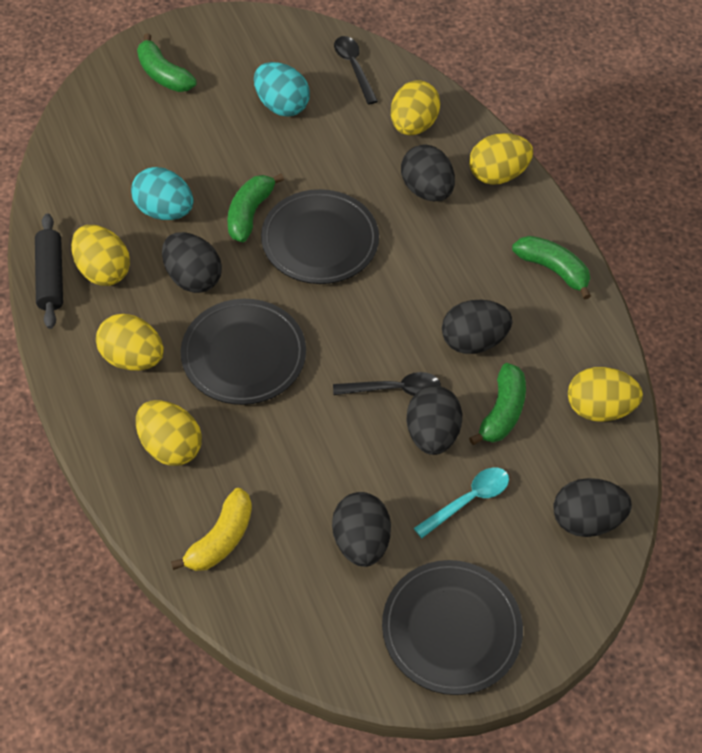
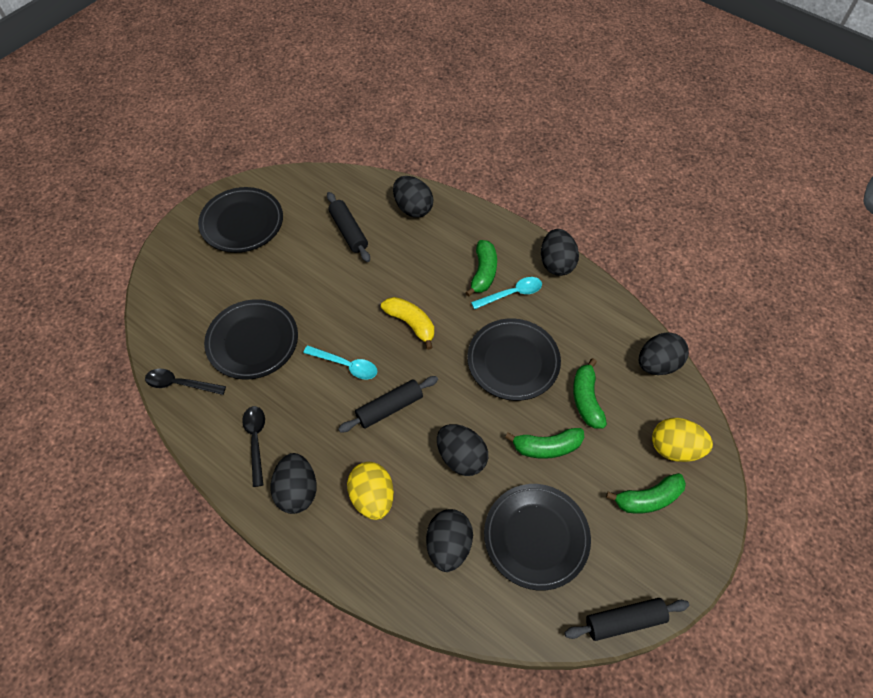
black plate: [181,299,306,405] [261,189,379,284] [382,560,523,695] = 3 -> [198,187,283,253] [204,299,298,380] [467,318,561,401] [484,484,591,590] = 4
black rolling pin: [35,213,63,329] = 1 -> [327,192,370,262] [338,376,438,433] [564,598,689,641] = 3
turquoise egg: [131,167,193,220] [254,62,310,117] = 2 -> none = 0
turquoise spoon: [414,468,509,538] = 1 -> [303,345,378,379] [471,277,542,309] = 2
yellow egg: [71,225,130,286] [96,314,164,371] [136,400,202,466] [391,80,441,135] [469,133,533,185] [568,367,643,422] = 6 -> [347,462,394,520] [652,418,713,462] = 2

